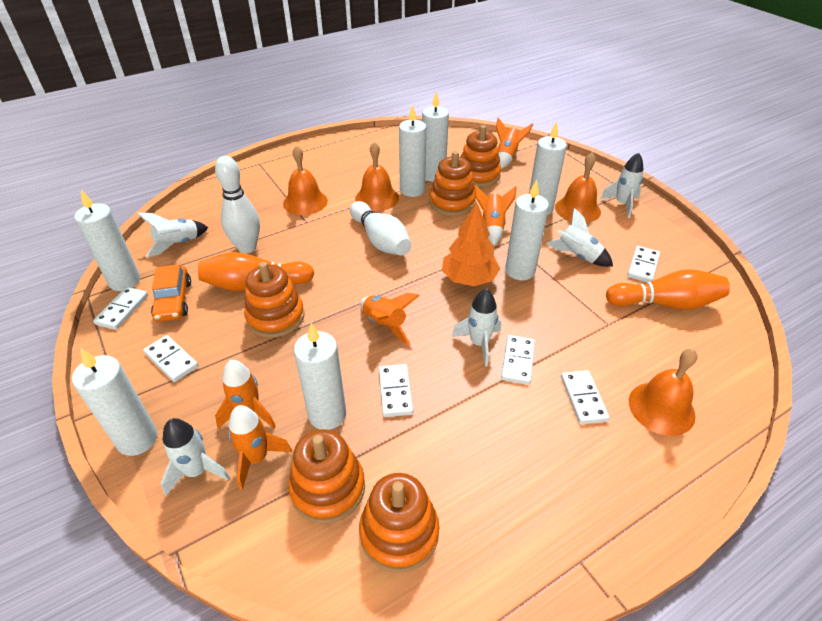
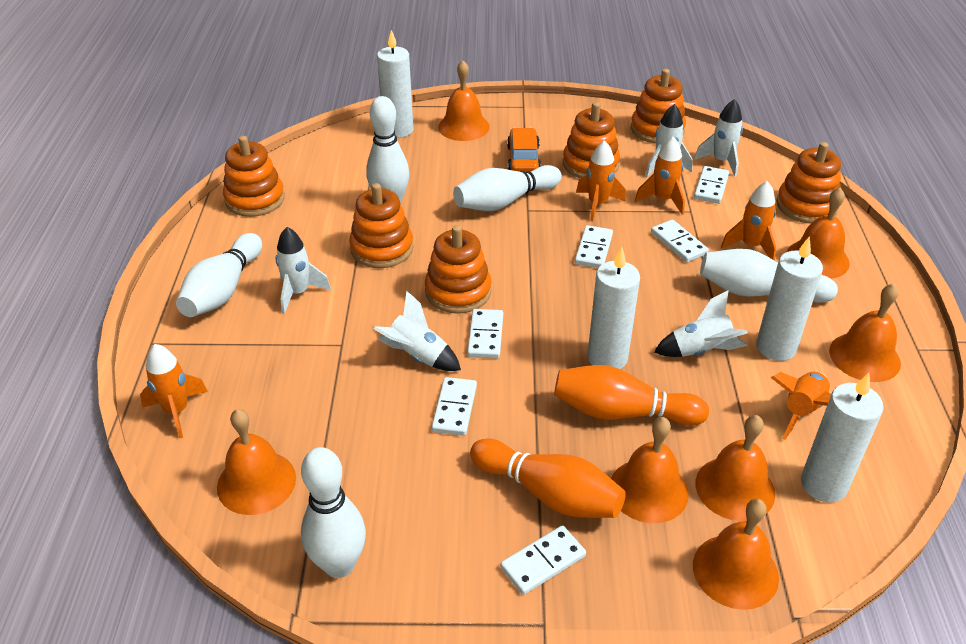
orange bell: [283,145,328,215] [355,142,399,211] [555,153,601,223] [629,349,698,436] = 4 -> [217,409,296,515] [438,60,490,141] [611,417,689,523] [693,499,779,610] [695,415,775,521] [787,188,850,279] [829,284,901,382] = 7
orange stacking toy: [244,262,305,338] [288,429,365,524] [359,473,439,573] [430,151,476,216] [461,125,501,187] = 5 -> [223,136,285,217] [349,183,414,268] [425,225,491,314] [563,102,620,179] [631,69,686,144] [776,142,841,223] = 6
orange tree: [442,202,500,286] = 1 -> none = 0
white bowling pin: [215,156,260,254] [350,201,412,256] = 2 -> [176,233,262,317] [301,447,366,578] [366,96,409,205] [453,165,562,211] [700,249,838,303] = 5
white candle: [72,348,158,456] [74,190,140,291] [294,323,346,430] [399,105,426,197] [422,92,449,182] [505,180,549,280] [529,121,567,215] = 7 -> [377,30,413,138] [588,247,640,369] [756,237,823,361] [801,373,883,502] = 4

